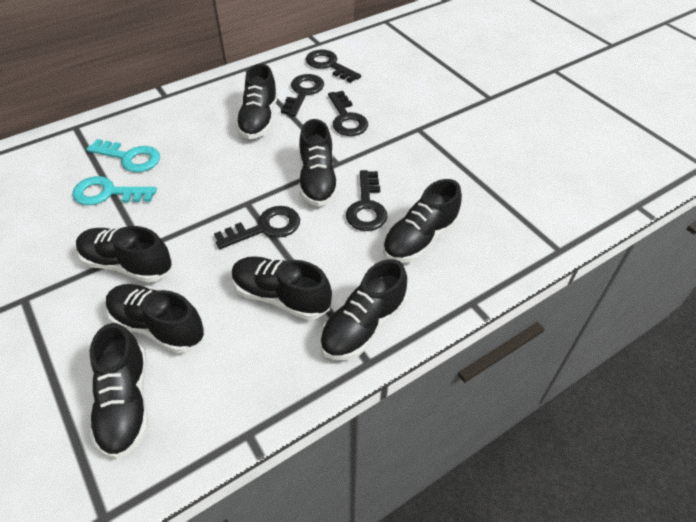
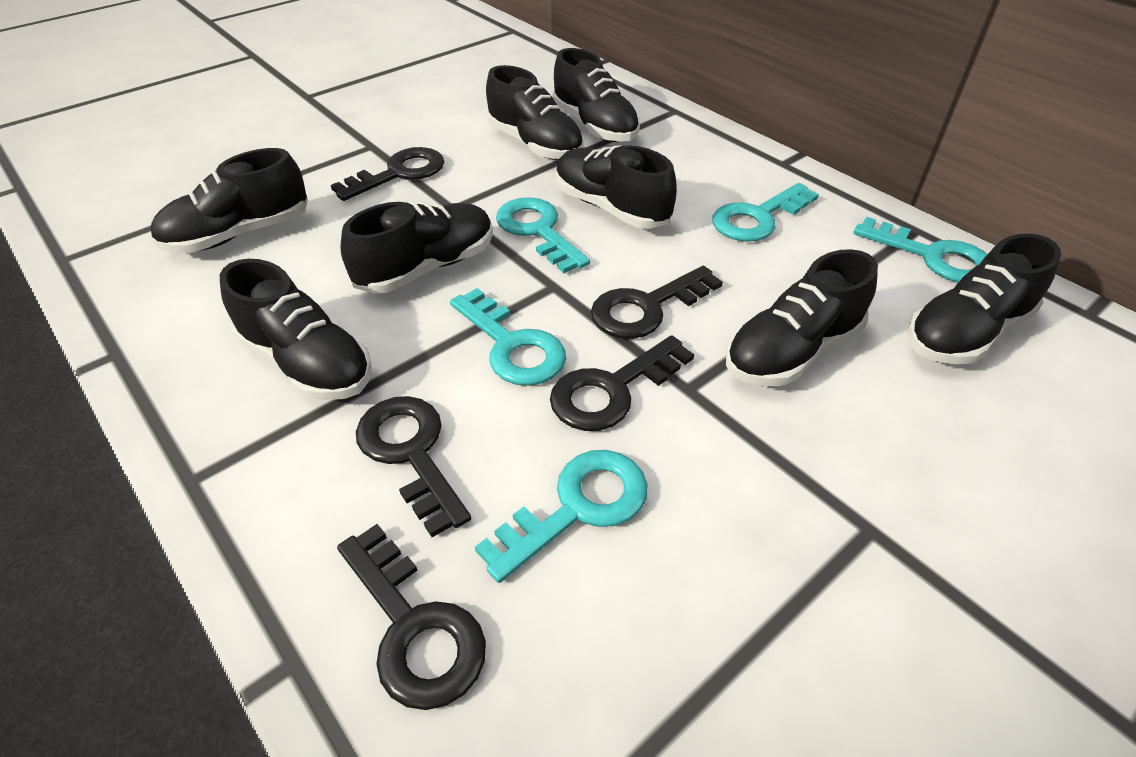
turquoise key: [72,176,157,205] [87,139,160,172] = 2 -> [450,288,566,386] [475,450,648,583] [496,197,590,273] [712,183,819,241] [853,217,987,283] = 5

